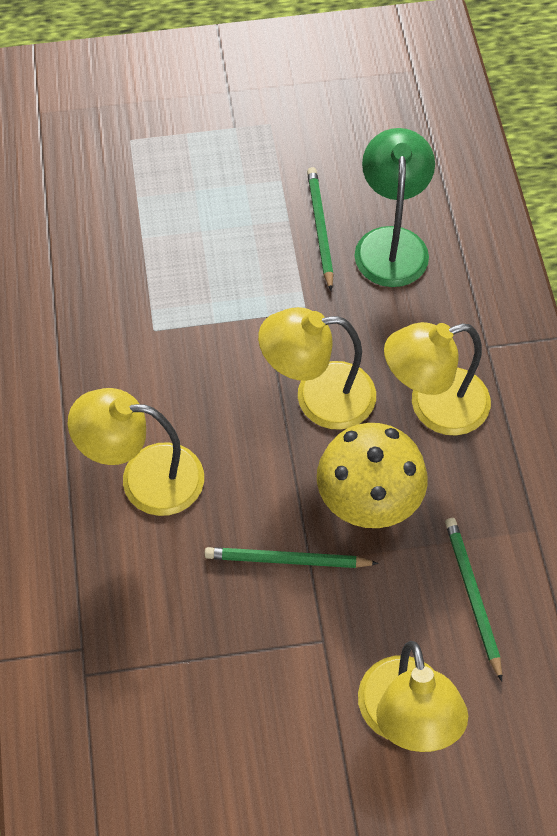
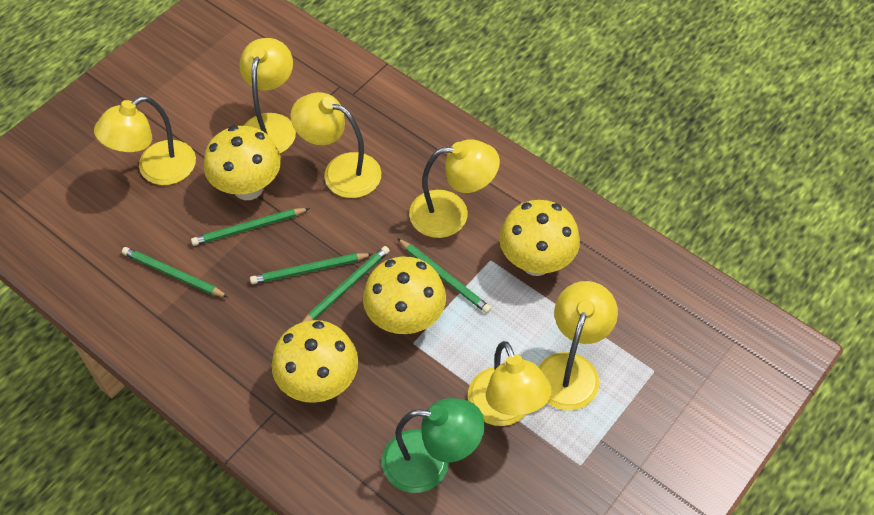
green pencil: [204,547,379,568] [307,167,334,291] [445,518,502,682] = 3 -> [122,247,228,297] [191,208,310,246] [250,253,372,284] [301,246,390,323] [397,238,491,314] = 5
yellow lamp: [68,388,204,516] [258,307,376,430] [358,641,468,752] [384,322,491,435] = 4 -> [94,96,196,185] [239,38,296,153] [291,92,381,198] [409,139,500,238] [468,341,552,426] [539,281,618,411] = 6
yellow mushroom: [317,423,428,528] = 1 -> [204,126,281,200] [271,320,358,403] [363,256,446,334] [499,200,580,276] = 4

